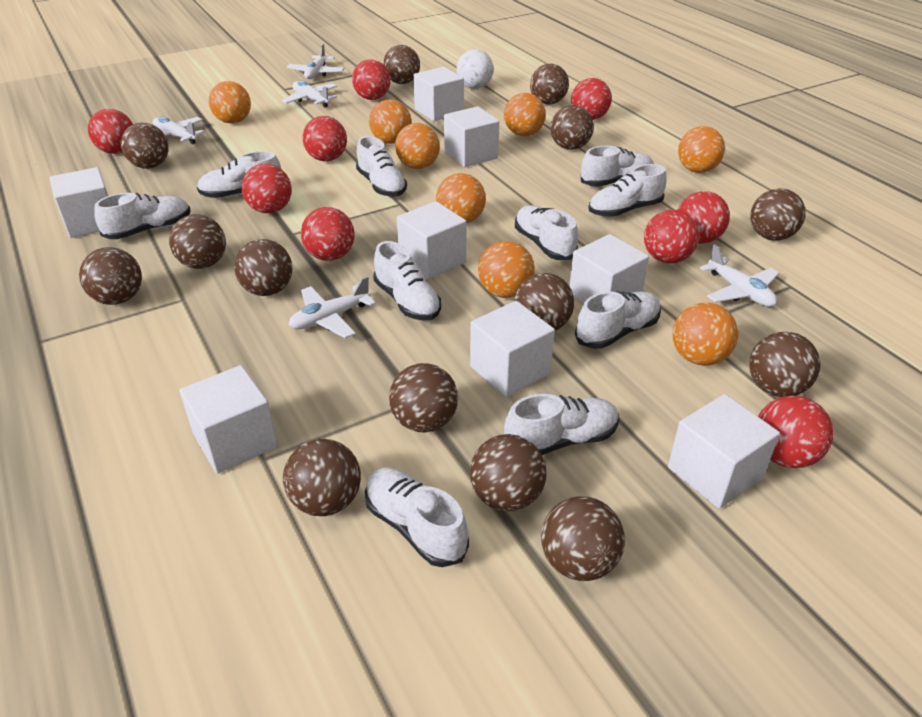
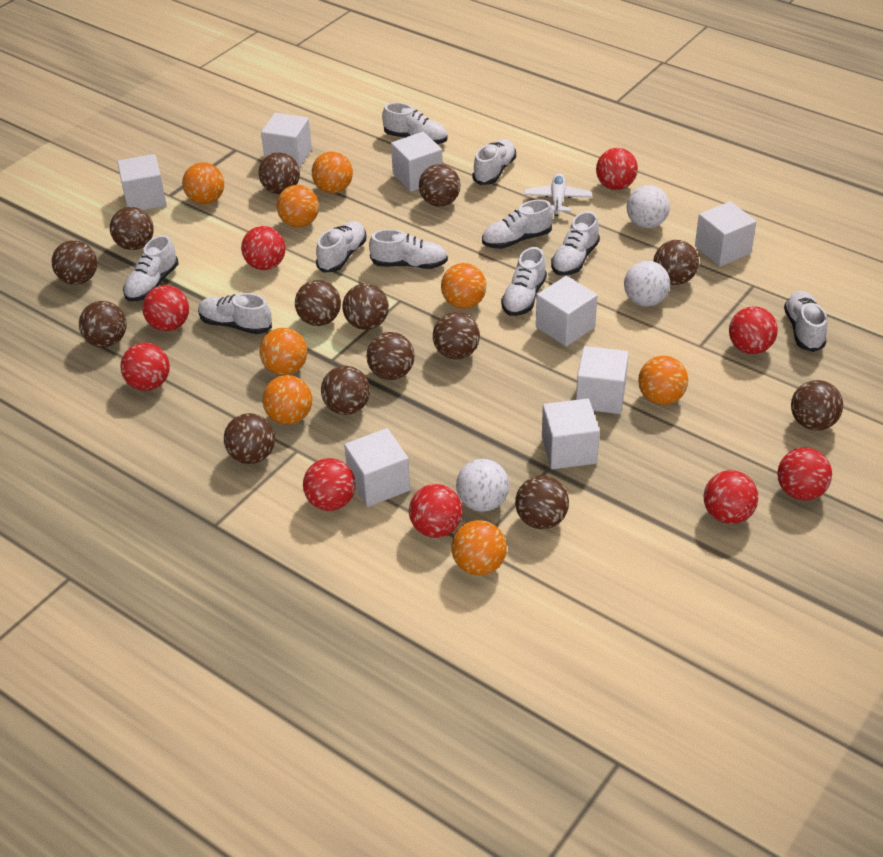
white ball: [456,49,493,89] = 1 -> [456,459,509,512] [624,261,670,307] [627,185,670,228] = 3
white plane: [152,117,205,144] [282,80,337,108] [287,43,344,79] [289,276,376,338] [700,244,779,307] = 5 -> [524,173,592,216] = 1

